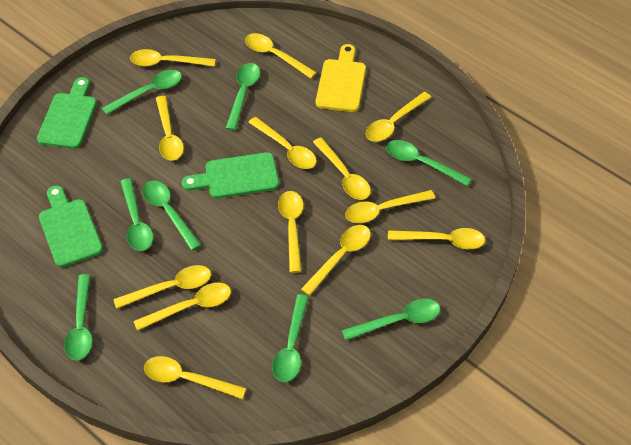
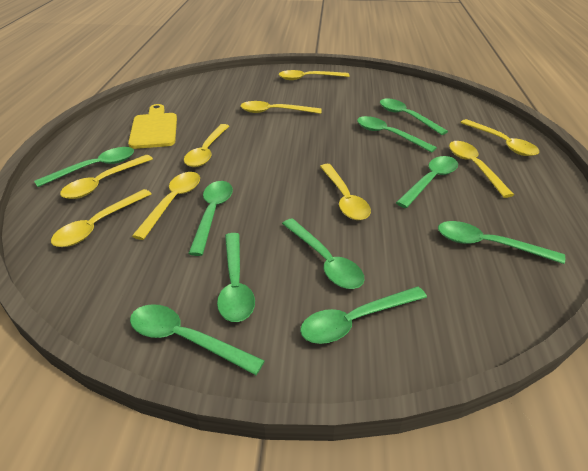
green cutting board: [37,77,97,149] [39,185,103,267] [182,152,279,199] = 3 -> none = 0
green spoon: [64,274,93,361] [102,70,182,115] [120,178,153,251] [142,181,201,250] [226,63,260,131] [272,294,309,382] [341,299,440,341] [386,140,471,186] = 8 -> [34,147,134,187] [130,304,265,375] [188,181,233,256] [217,233,255,322] [282,218,364,289] [300,287,427,344] [357,116,437,153] [380,99,448,135] [396,156,458,208] [438,221,565,264] = 10
yellow spoon: [113,265,211,309] [130,49,215,67] [133,283,231,331] [144,356,246,399] [156,96,184,161] [245,33,317,79] [248,117,317,169] [278,191,303,273] [301,225,371,296] [313,138,371,200] [345,190,435,223] [366,92,431,142] [388,228,485,249] = 13 -> [51,189,152,247] [60,155,153,199] [132,172,200,240] [184,124,229,167] [240,101,322,114] [279,70,350,80] [320,164,371,220] [449,141,514,198] [460,119,539,156] = 9

